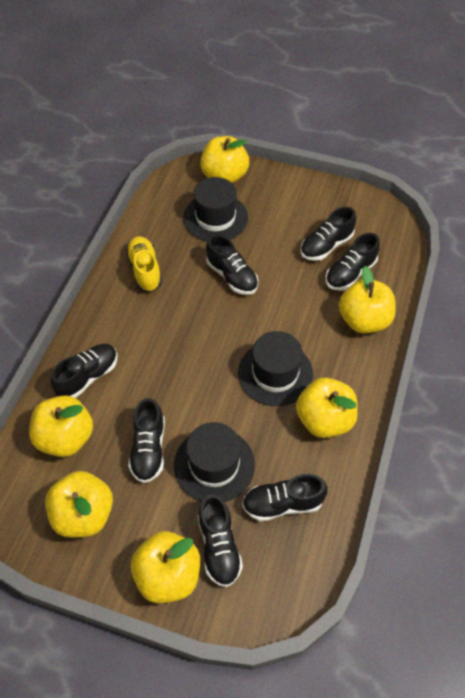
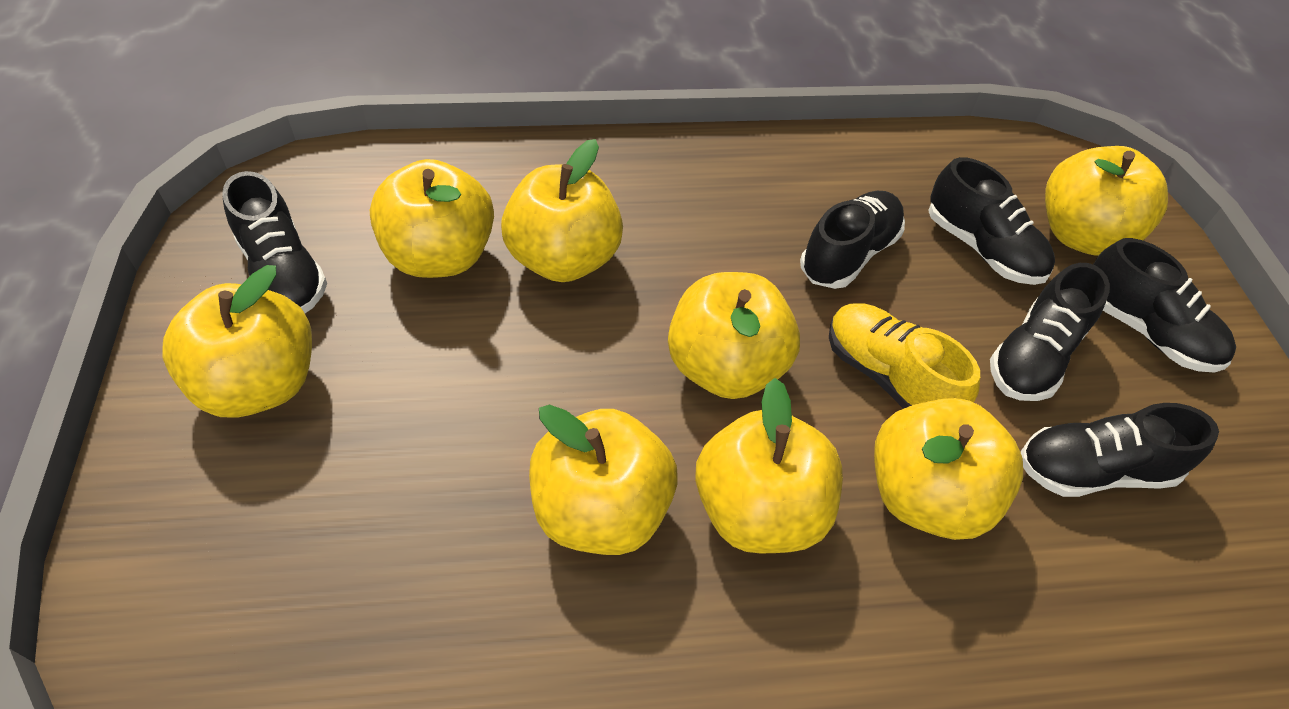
black hat: [174,422,255,502] [183,177,248,241] [238,331,313,406] = 3 -> none = 0
black shoe: [51,344,118,398] [128,398,165,483] [198,494,243,587] [206,235,258,295] [242,474,328,521] [300,207,356,261] [325,233,380,291] = 7 -> [222,171,327,313] [800,191,905,289] [928,157,1055,285] [990,263,1110,401] [1021,403,1219,497] [1093,238,1236,373] = 6
yellow apple: [29,395,93,457] [45,471,113,538] [131,531,200,603] [200,136,249,183] [296,378,358,438] [339,266,396,333] = 6 -> [163,265,312,418] [370,159,494,278] [501,139,623,282] [529,405,677,555] [668,272,800,399] [695,378,843,553] [874,398,1023,540] [1045,146,1168,256] = 8

